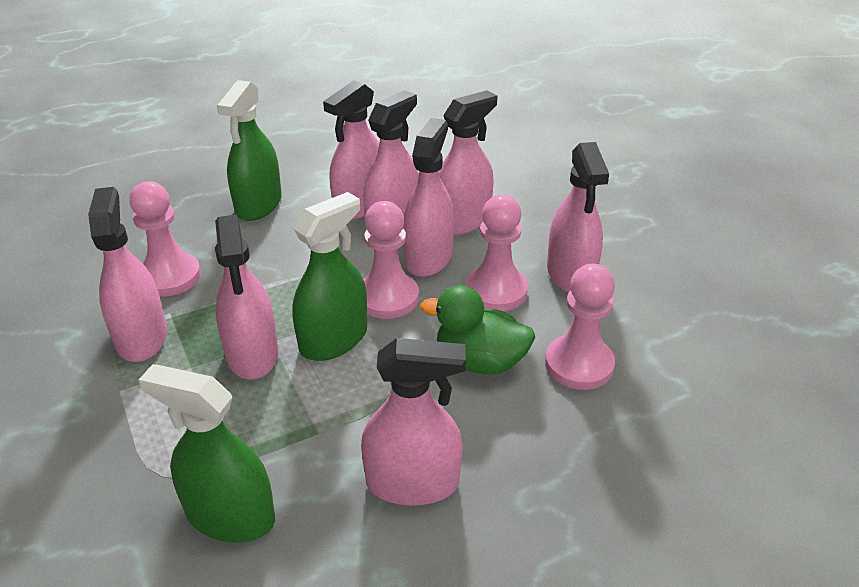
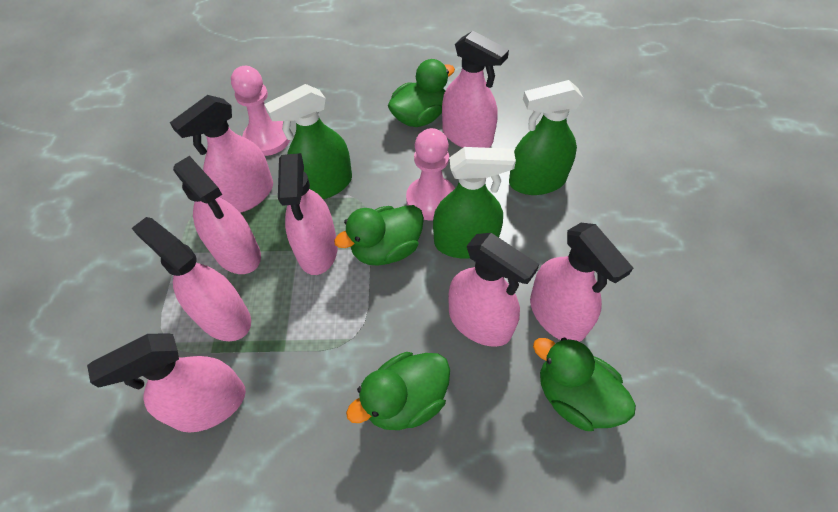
green duck: [420,285,535,375] = 1 -> [334,205,424,266] [346,352,450,430] [388,59,455,127] [533,338,636,431] = 4
pink pawn: [130,181,201,296] [363,201,419,319] [466,195,528,311] [545,264,615,390] = 4 -> [231,66,290,156] [406,128,455,221] = 2

